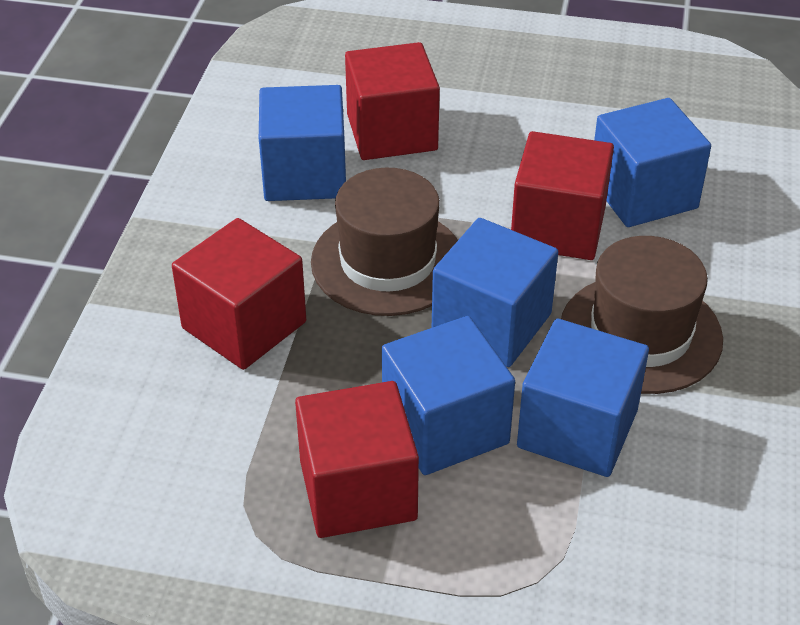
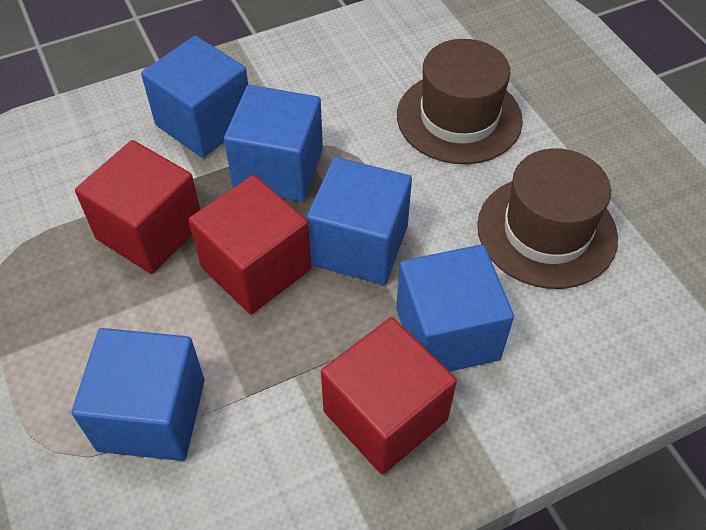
red cube: [172,218,306,370] [295,381,419,538] [345,42,440,160] [511,131,614,260] = 4 -> [75,140,200,274] [188,175,311,314] [321,317,457,475] = 3

